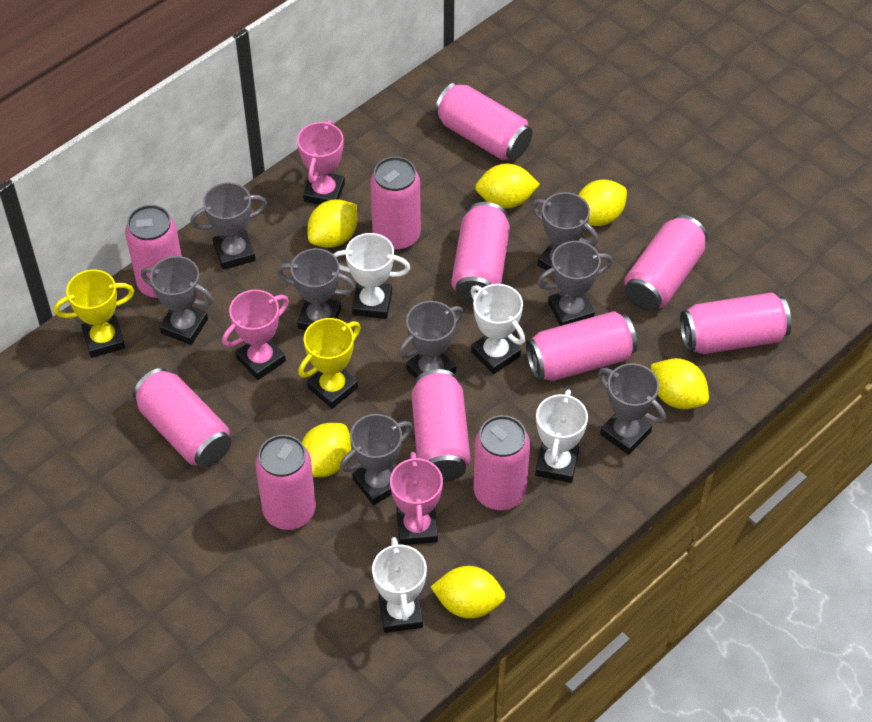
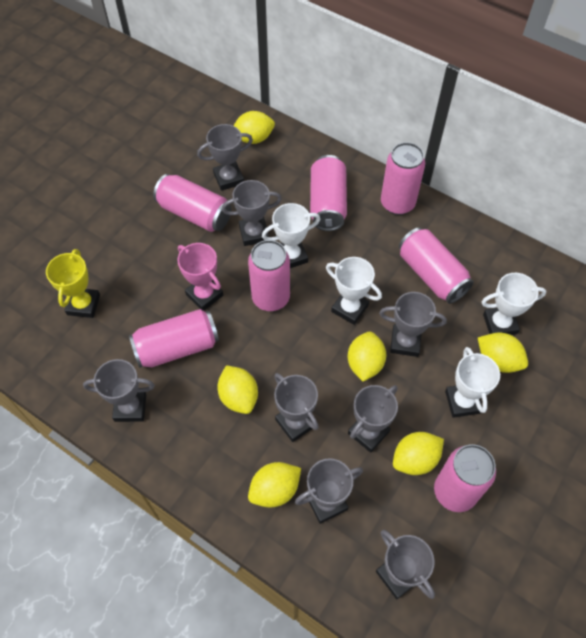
pink can: [125,205,182,299] [133,368,231,468] [255,435,316,530] [370,157,421,251] [411,369,471,482] [435,83,532,161] [451,202,510,304] [473,415,530,510] [526,311,637,381] [624,215,708,311] [680,293,791,354] = 11 -> [129,309,219,368] [153,174,232,232] [248,240,290,311] [310,155,347,231] [381,142,425,215] [399,227,474,304] [434,444,496,512] = 7
pink trophy: [222,290,289,380] [297,120,345,205] [390,452,443,545] = 3 -> [177,243,223,311] = 1
yellow trophy: [54,270,134,358] [298,318,361,409] = 2 -> [46,249,100,318] = 1

